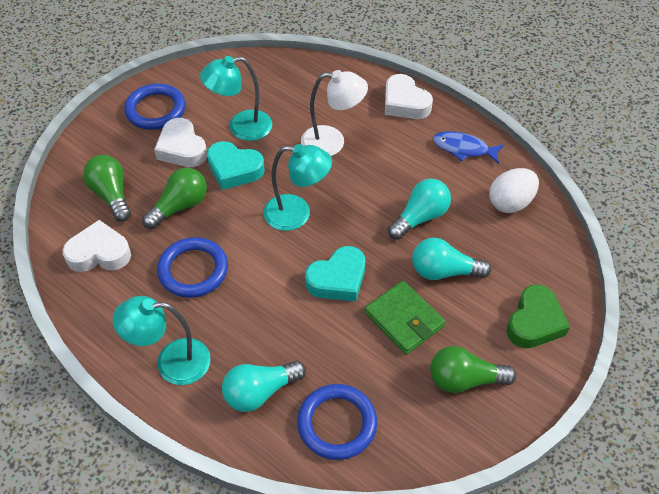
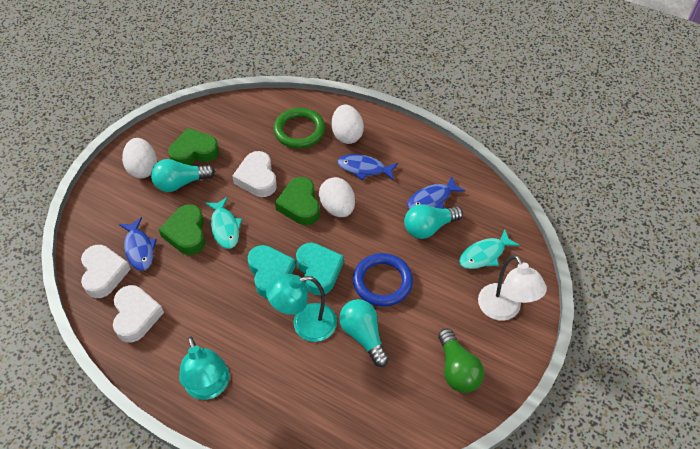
blue fish: [433,131,504,164] = 1 -> [119,217,157,271] [337,154,398,181] [407,176,465,209] = 3
blue ring: [124,84,186,130] [157,237,228,298] [297,384,377,460] = 3 -> [353,253,413,307] = 1
green heart: [506,285,570,348] = 1 -> [158,204,205,255] [168,128,219,165] [275,177,320,225] = 3
green light bulb: [83,155,131,222] [142,168,207,229] [430,346,516,393] = 3 -> [438,328,484,393] = 1
green ring: none = 0 -> [273,108,325,148] = 1
green wallet: [364,281,446,355] = 1 -> none = 0
turquoise fish: none = 0 -> [205,197,242,249] [459,229,520,269] = 2
turquoise lamp: [113,296,211,385] [200,56,272,141] [263,144,332,231] = 3 -> [179,336,230,400] [266,274,337,342] = 2
white egg: [489,168,539,213] = 1 -> [122,138,157,178] [319,177,355,217] [332,105,364,144] = 3

